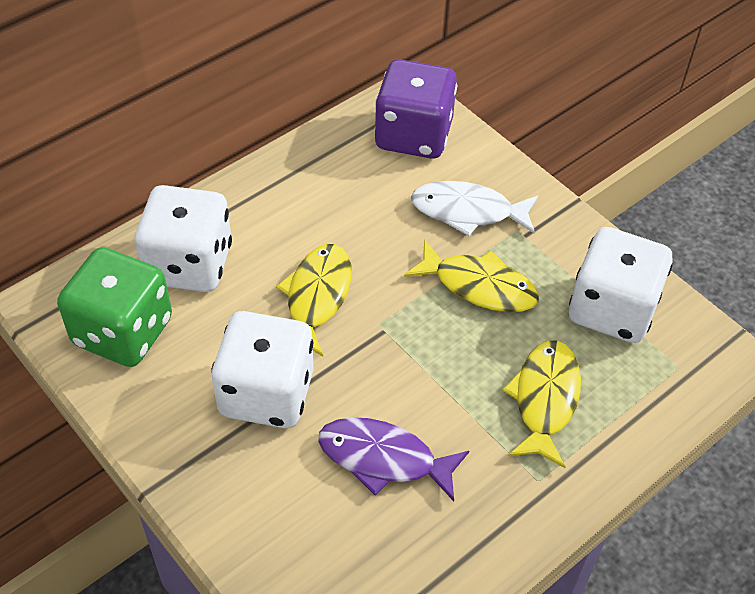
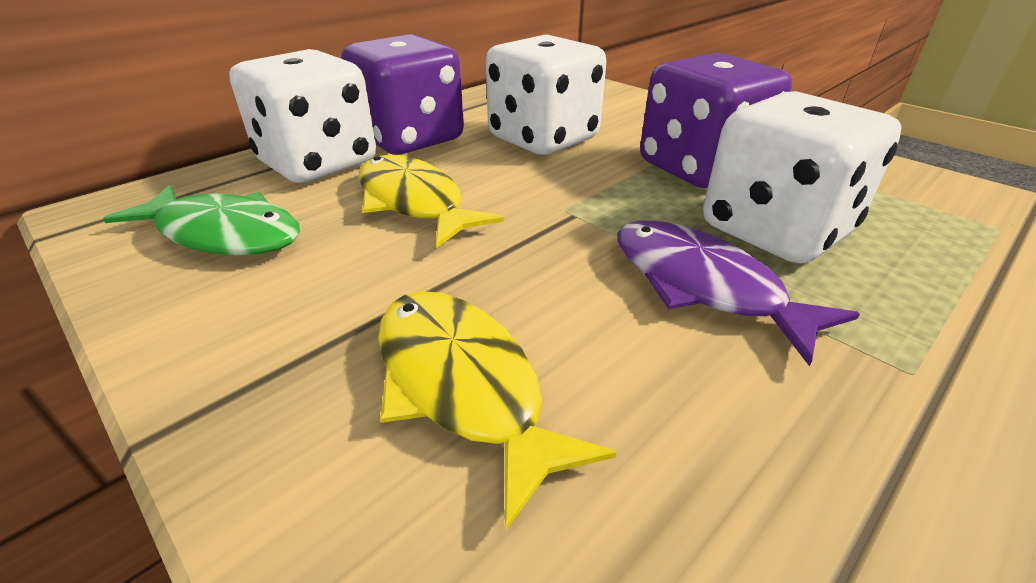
green dice: [57,247,172,367] = 1 -> none = 0
green fish: none = 0 -> [103,185,300,255] = 1
purple dice: [374,59,457,159] = 1 -> [341,34,464,154] [640,53,792,188] = 2
white fish: [411,181,538,236] = 1 -> none = 0
yellow fish: [276,244,352,356] [404,239,539,312] [502,340,581,468] = 3 -> [358,155,504,248] [378,291,617,531] = 2

